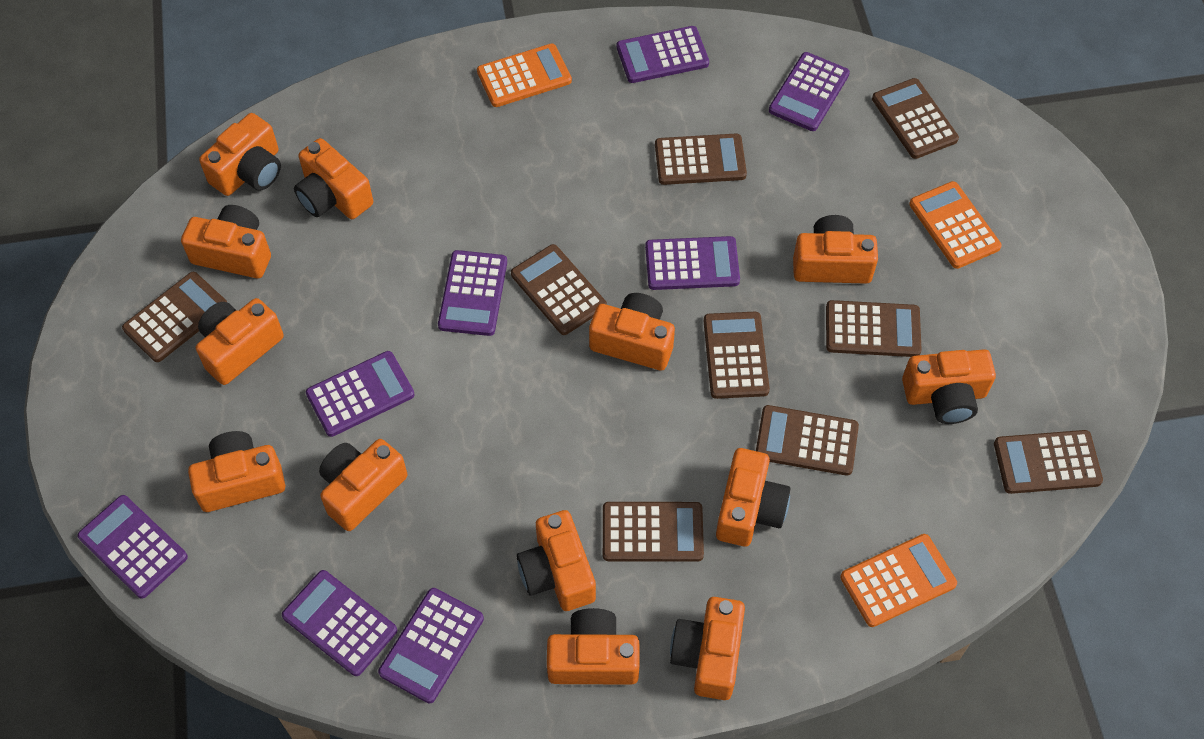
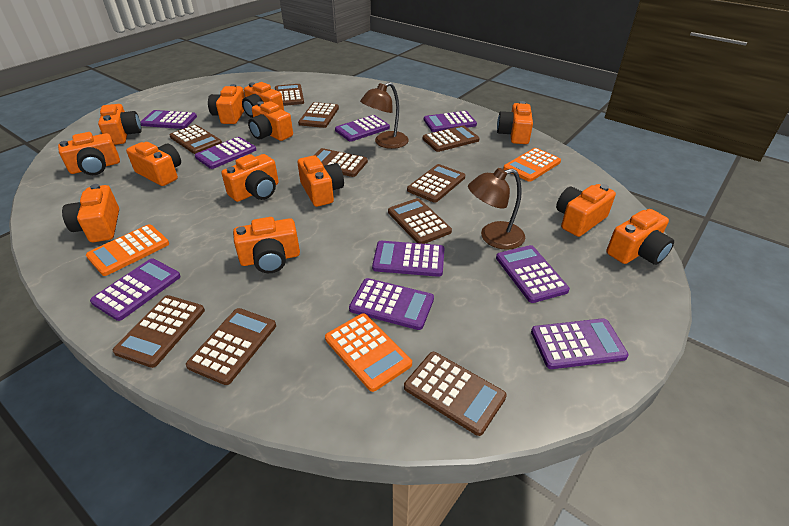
brown calculator: [122,272,227,362] [511,244,607,335] [603,502,704,562] [655,133,747,185] [703,312,770,399] [756,405,859,476] [826,300,922,357] [872,78,959,159] [994,430,1103,494] = 9 -> [112,295,205,368] [170,125,222,154] [186,308,276,385] [275,84,304,106] [298,102,339,128] [314,148,368,177] [388,198,452,244] [404,352,507,436] [407,164,465,203] [423,125,480,152] = 10
brown lamp: none = 0 -> [360,82,409,149] [468,168,525,250] = 2
purple calculator: [77,495,188,599] [282,570,397,676] [306,351,415,437] [378,588,484,703] [438,250,507,336] [617,26,709,83] [645,236,740,290] [769,52,850,131] = 8 -> [90,259,181,321] [140,110,197,129] [195,137,256,169] [335,115,390,142] [349,278,434,330] [372,241,444,277] [424,111,477,132] [496,245,570,303] [531,318,629,369] = 9

